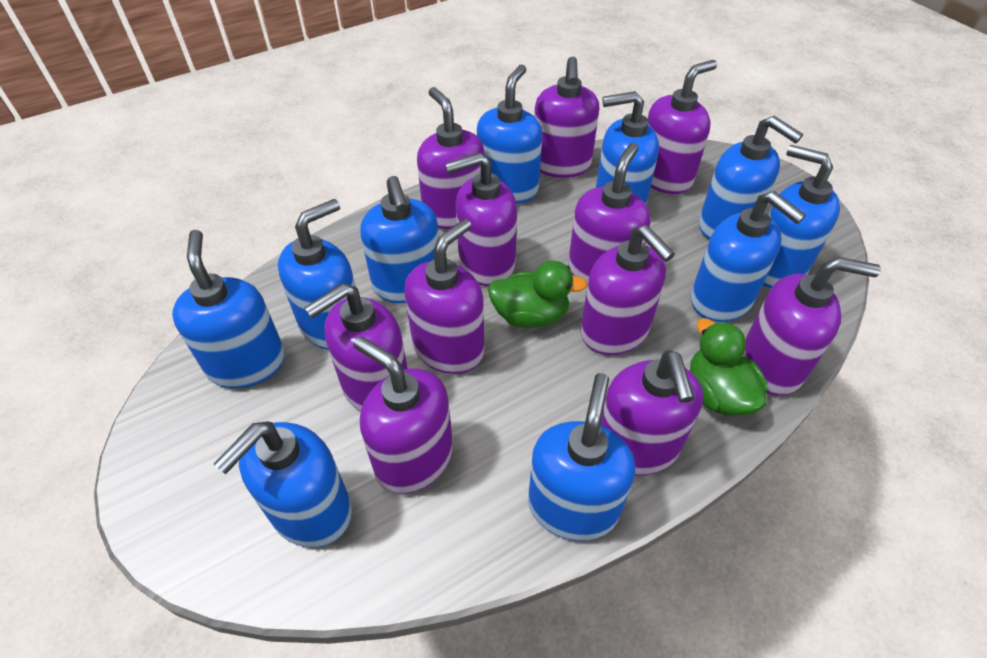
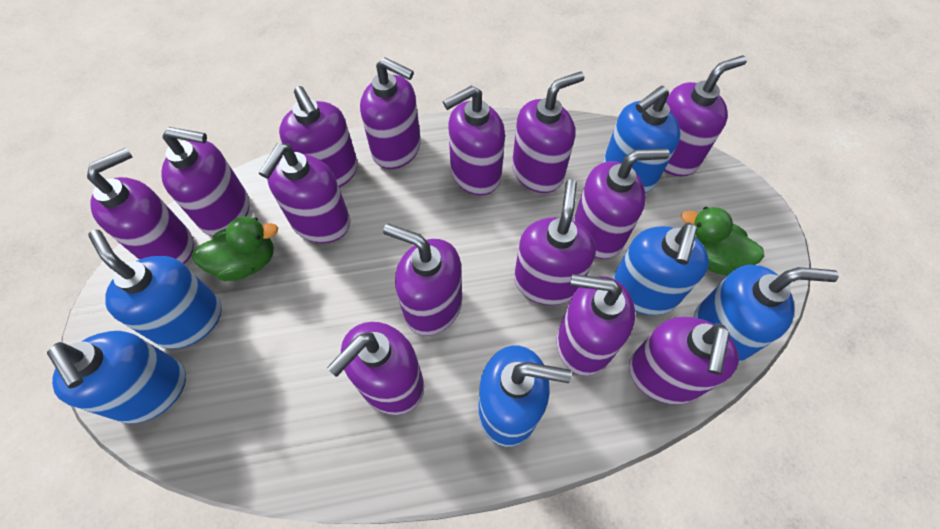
blue soap dispenser: [172,230,285,388] [214,421,352,547] [278,199,356,350] [360,176,439,303] [477,65,542,204] [528,373,635,541] [596,91,659,204] [691,191,806,322] [699,116,803,240] [763,145,840,288] = 10 -> [47,331,186,424] [88,229,222,349] [478,346,571,447] [603,86,681,193] [612,223,709,315] [694,264,839,363] = 6
purple soap dispenser: [304,283,408,412] [353,336,453,494] [404,219,484,374] [417,87,484,229] [445,152,517,286] [534,57,599,178] [568,143,651,287] [580,225,675,355] [600,350,703,476] [648,60,717,194] [742,257,881,396] = 11 -> [87,148,194,264] [162,127,249,236] [259,143,351,243] [279,86,358,187] [327,322,424,415] [360,57,421,169] [383,224,462,336] [443,85,505,195] [512,71,584,193] [514,179,596,305] [557,274,635,376] [573,148,670,259] [629,317,739,405] [664,55,747,176] = 14

